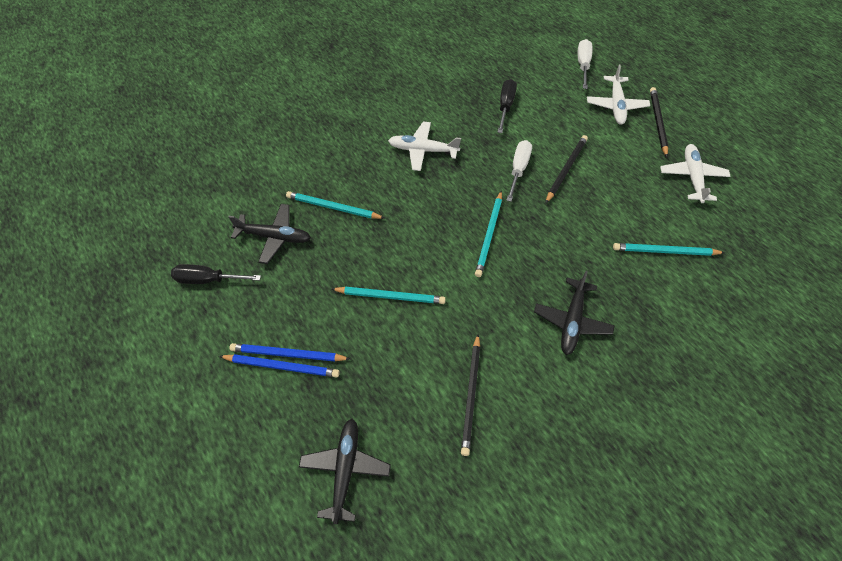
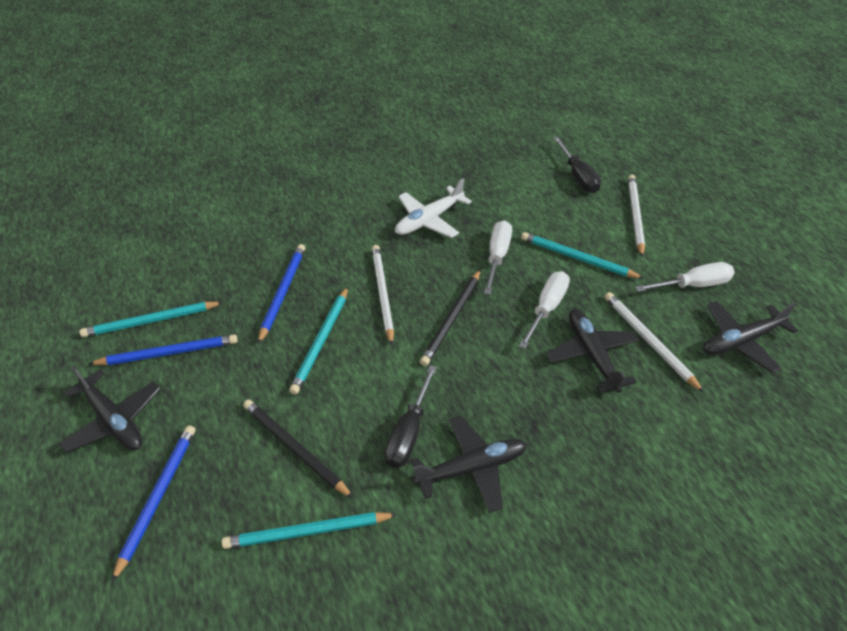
black pencil: [461,334,480,456] [545,135,588,204] [650,87,668,157] = 3 -> [243,400,353,498] [420,269,481,366] = 2
black plane: [228,204,311,264] [299,419,391,524] [534,271,615,355] = 3 -> [59,365,160,453] [411,416,527,513] [546,309,639,393] [703,301,798,373] = 4
blue pencil: [219,354,340,378] [230,343,350,362] = 2 -> [89,334,238,365] [112,425,195,582] [258,244,305,344] = 3
white pencil: none = 0 -> [372,245,394,345] [605,292,704,393] [628,175,645,258] = 3
white plane: [388,121,461,171] [587,64,650,125] [660,144,731,203] = 3 -> [395,179,472,238] = 1
white screwdriver: [506,140,532,202] [578,39,593,89] = 2 -> [484,220,512,295] [519,271,570,349] [635,262,735,292] = 3

